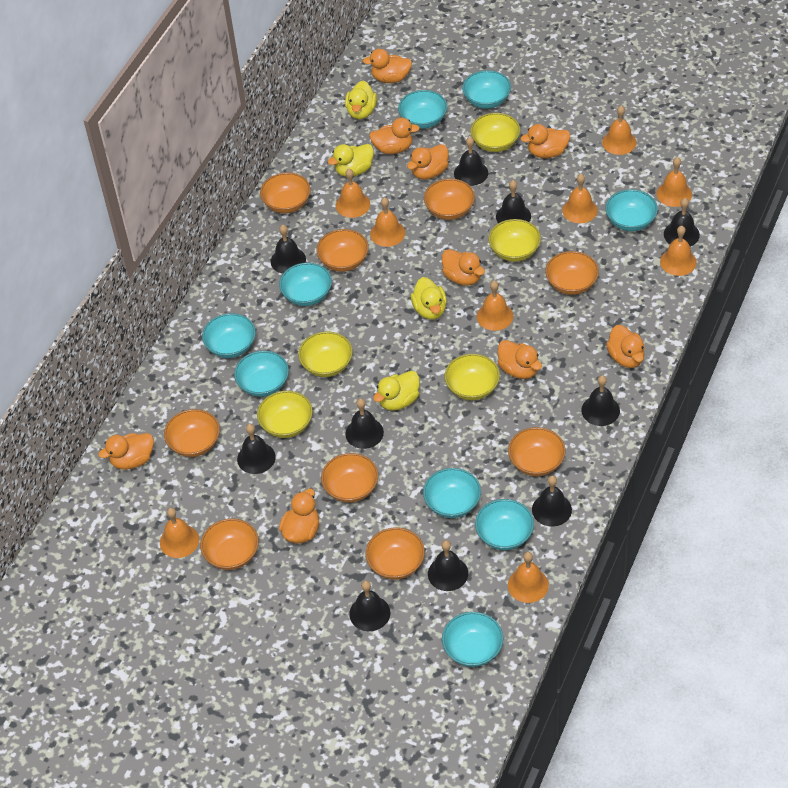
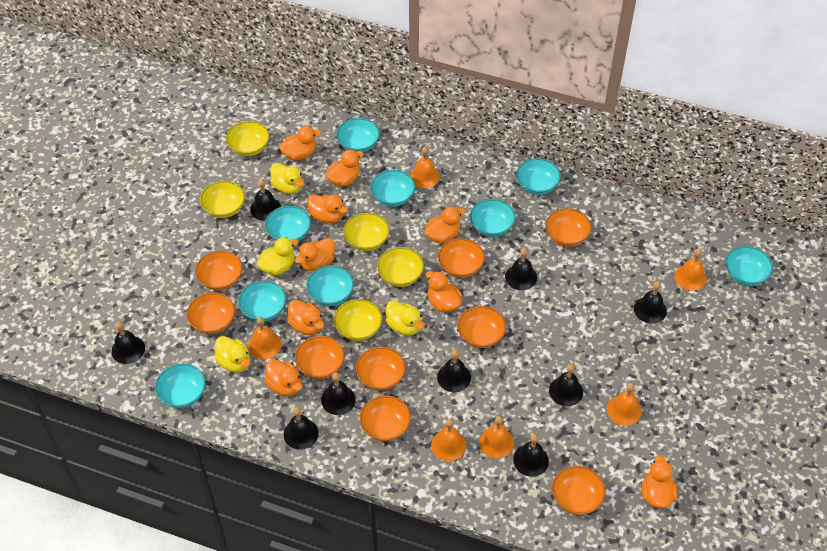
black bell: [237,424,276,474] [271,225,306,274] [345,398,384,449] [349,580,390,631] [428,540,468,591] [454,137,488,186] [496,180,531,223] [532,475,572,527] [581,375,620,426] [664,198,700,247] = 10 -> [111,321,145,364] [250,179,281,221] [284,407,319,450] [321,372,356,415] [437,350,471,392] [505,248,537,290] [513,434,549,477] [549,364,583,406] [634,281,667,324] = 9
orange bell: [160,508,199,558] [336,169,370,218] [370,197,405,247] [477,281,513,331] [508,552,549,603] [562,174,598,223] [602,105,637,155] [657,157,692,207] [660,226,697,276] = 9 -> [248,317,282,359] [410,147,440,188] [431,419,466,461] [479,416,514,459] [607,383,642,426] [674,248,707,291] = 6

